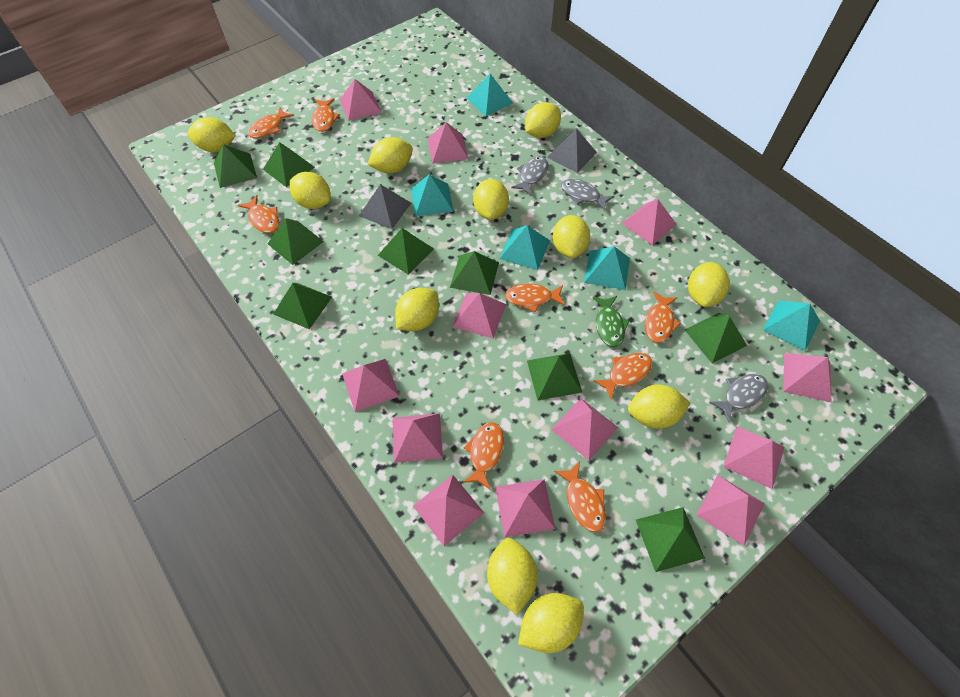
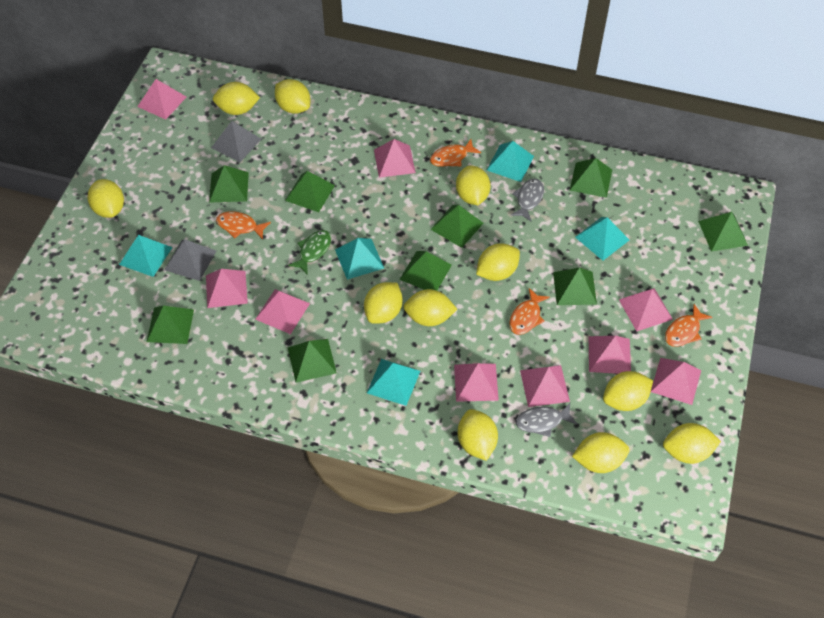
grey fish: [511,156,549,195] [561,179,614,211] [709,374,768,423] = 3 -> [510,178,544,222] [516,403,577,437] = 2
orange fish: [238,195,279,233] [248,108,294,139] [312,98,340,132] [463,422,504,490] [505,283,565,312] [554,461,606,532] [594,353,652,400] [645,291,681,343] = 8 -> [216,211,271,240] [430,139,481,167] [509,288,550,335] [665,304,713,347] = 4
pink pyramid: [340,79,382,121] [343,359,399,412] [393,413,443,463] [413,475,484,546] [428,122,468,164] [452,293,506,339] [496,479,555,537] [551,398,618,461] [621,199,677,245] [696,475,765,546] [723,426,784,489] [783,353,832,403] = 12 -> [137,79,186,120] [206,269,248,308] [255,289,310,334] [374,139,416,178] [454,363,499,402] [520,365,570,407] [589,336,631,374] [618,288,673,331] [651,358,701,405] = 9

